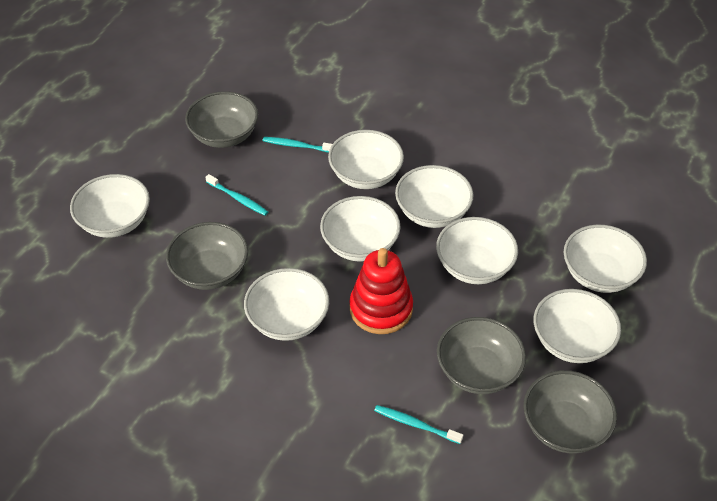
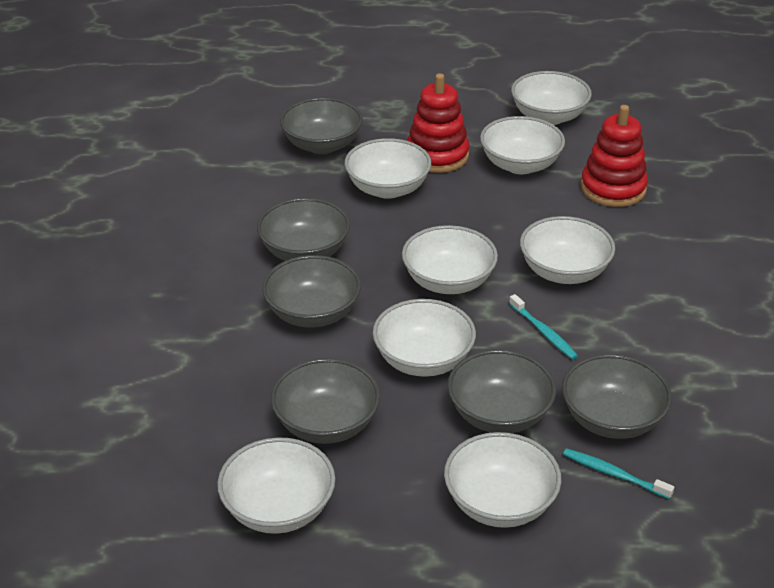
grey bowl: [166,222,248,290] [185,91,258,148] [437,317,526,394] [523,370,617,454] = 4 -> [257,198,350,261] [262,255,361,327] [271,358,380,444] [280,97,363,154] [447,350,556,433] [562,354,672,439] = 6
red stacking toy: [349,248,413,334] = 1 -> [407,73,469,173] [581,105,648,207] = 2
turquoise toothbrush: [206,174,268,216] [263,137,332,153] [374,405,463,444] = 3 -> [509,294,578,360] [563,448,674,499] = 2

